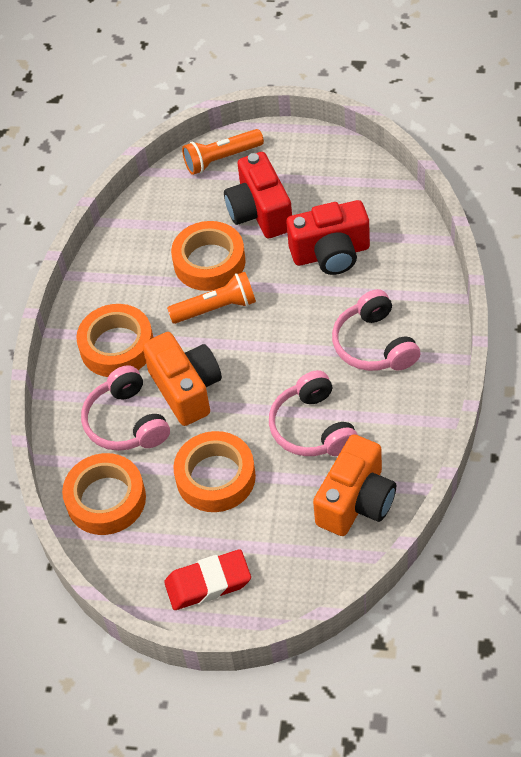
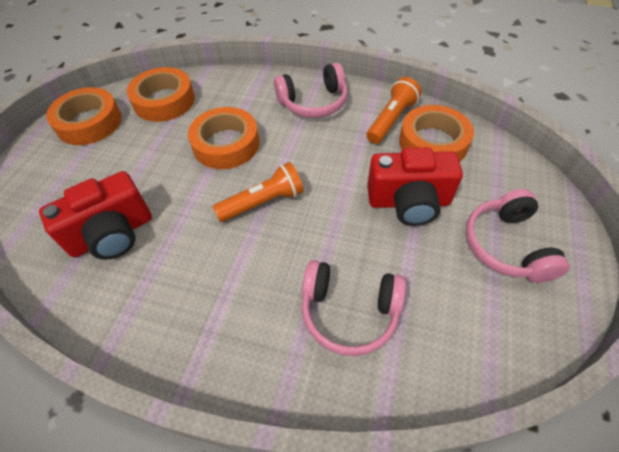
orange camera: [142,332,222,426] [313,434,396,536] = 2 -> none = 0
red eraser: [164,549,251,610] = 1 -> none = 0

